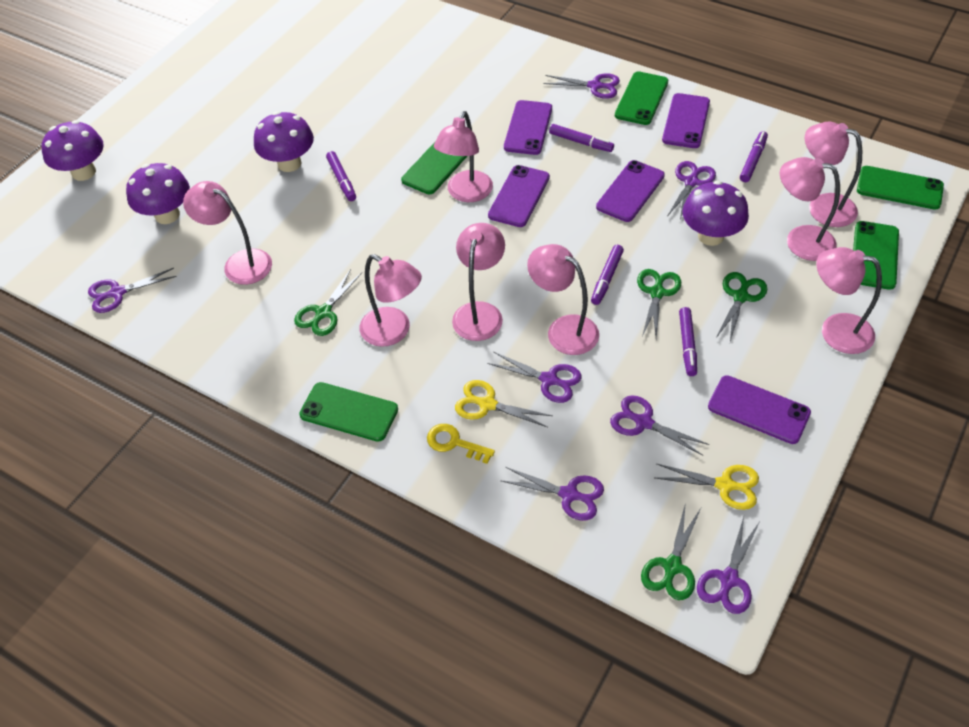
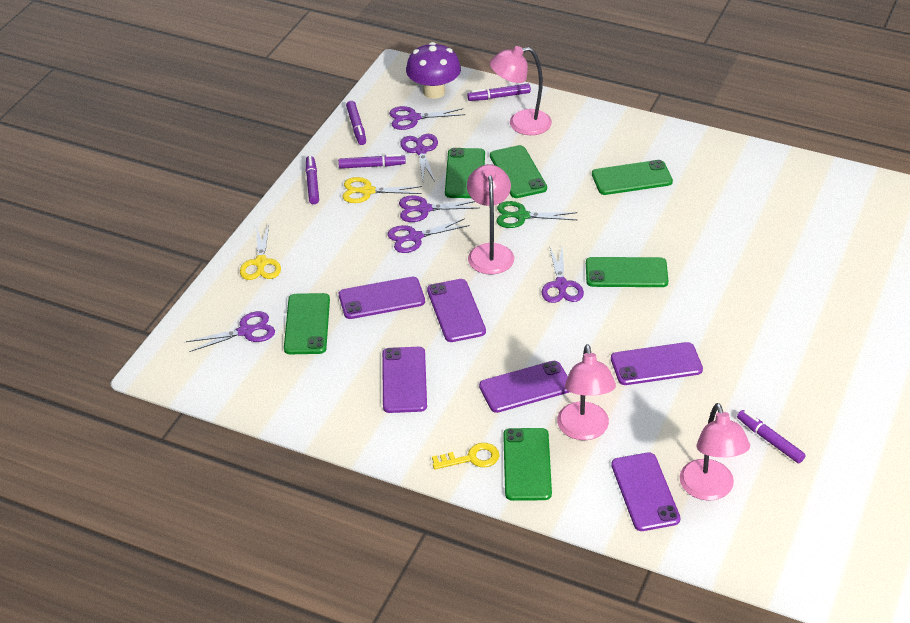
green phone: [299,382,398,442] [401,142,467,194] [615,71,668,125] [853,221,899,290] [857,166,944,210] = 5 -> [284,293,330,354] [445,148,485,198] [490,145,547,198] [503,428,552,501] [586,257,669,287] [592,160,673,195] = 6
green scissors: [294,269,362,336] [637,269,681,338] [641,502,701,600] [716,272,767,342] = 4 -> [496,201,577,228] = 1
pink lamp: [183,181,272,285] [360,254,422,347] [434,111,493,202] [452,223,505,341] [527,244,599,355] [780,157,840,261] [805,122,862,227] [816,247,882,354] = 8 -> [467,164,514,274] [490,46,552,135] [557,344,616,440] [680,403,750,500] = 4
purple mushroom: [41,120,104,181] [126,163,190,224] [254,111,314,172] [682,180,749,246] = 4 -> [406,42,461,99] = 1
purple phone: [488,165,550,227] [504,100,552,155] [596,160,665,222] [662,93,710,148] [708,375,811,444] = 5 -> [339,277,425,319] [382,347,427,413] [427,279,486,342] [479,361,569,413] [611,342,703,385] [611,452,681,531] = 6
purple scissors: [88,268,177,313] [487,352,581,403] [502,467,604,521] [543,73,620,99] [610,395,710,456] [668,161,716,219] [697,517,759,614] = 7 -> [186,311,275,352] [387,218,470,253] [389,106,465,130] [399,195,479,222] [400,134,438,181] [542,245,584,303] = 6

